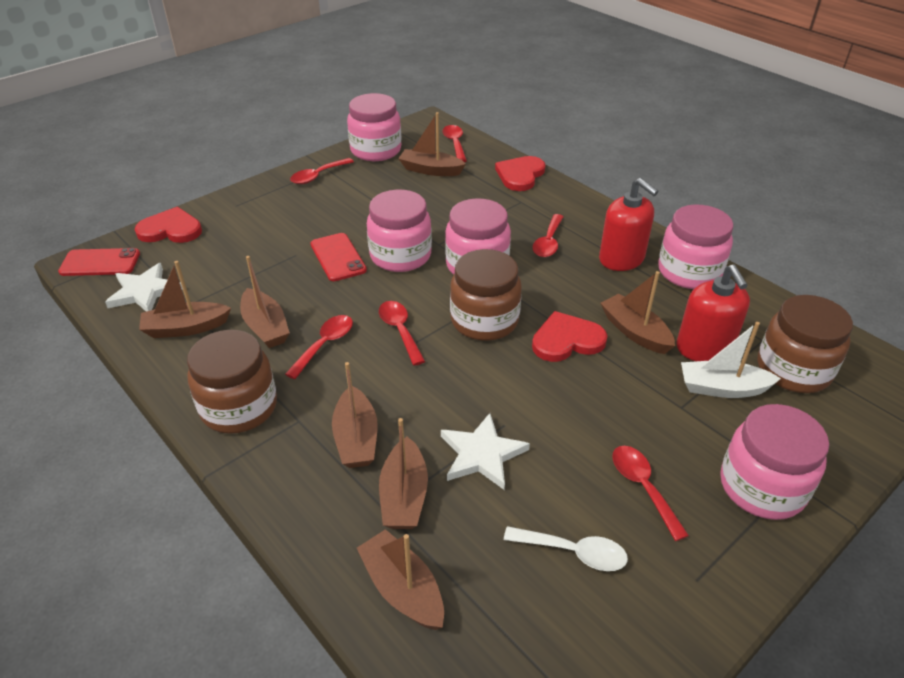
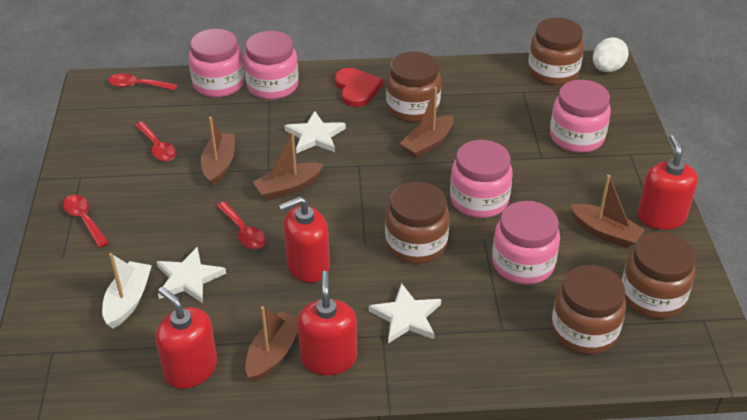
brown boat: [139,261,231,338] [240,256,290,348] [332,362,378,468] [357,529,444,630] [379,418,428,529] [398,112,466,176] [601,271,675,354] = 7 -> [201,117,235,186] [245,306,298,382] [253,131,323,201] [400,87,454,159] [570,175,645,248] = 5
brown jar: [187,330,277,434] [450,249,522,341] [758,295,853,393] = 3 -> [385,182,449,264] [386,51,441,122] [528,18,584,85] [551,265,626,354] [622,232,696,319] = 5
red heart: [135,207,202,243] [495,156,546,191] [532,311,607,362] = 3 -> [335,68,383,107] = 1
red phone: [58,248,140,276] [311,233,367,281] = 2 -> none = 0
red soap dispenser: [599,178,659,271] [677,264,750,361] = 2 -> [155,287,217,389] [279,197,330,283] [297,271,357,375] [637,135,698,230] = 4
red spoon: [285,315,353,379] [290,158,354,184] [379,301,425,366] [442,125,467,162] [532,214,564,257] [612,446,689,541] = 6 -> [63,195,109,248] [108,74,178,91] [135,122,177,161] [217,202,266,249] = 4
white egg: none = 0 -> [593,37,629,72] = 1
white spoon: [504,526,628,571] = 1 -> none = 0
white star: [105,263,183,311] [441,413,530,490] = 2 -> [156,247,226,303] [285,111,346,154] [369,283,441,343] = 3

